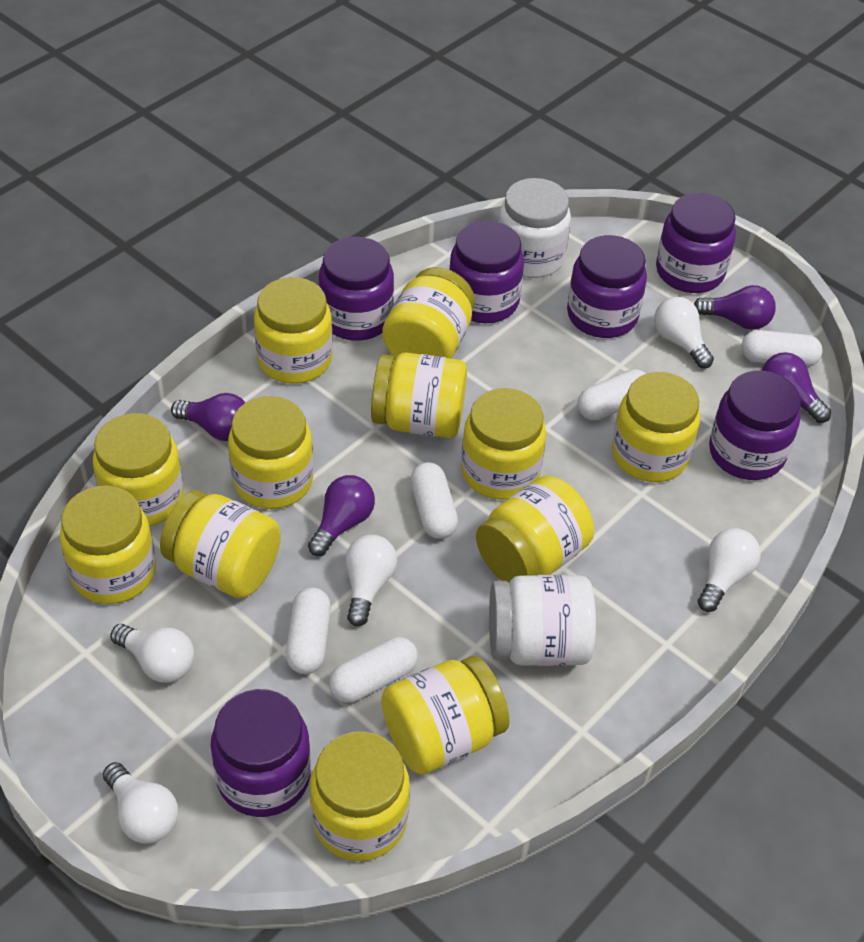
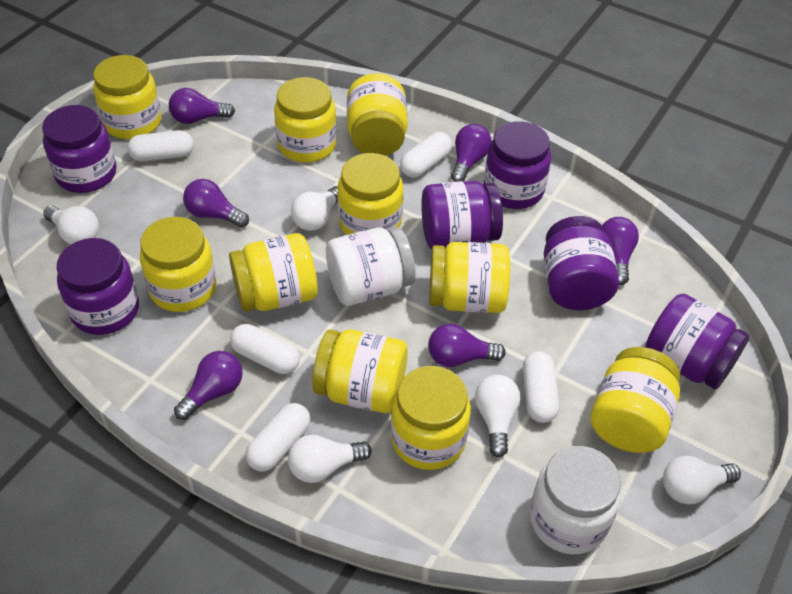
purple light bulb: [171,393,246,441] [308,475,375,556] [694,285,776,330] [762,352,831,423] = 4 -> [169,88,235,124] [174,351,243,420] [183,179,249,228] [428,323,506,367] [451,124,492,182] [602,217,639,285] = 6
yellow jar: [60,485,156,604] [93,413,184,526] [160,490,281,598] [228,396,313,509] [254,277,333,384] [310,731,410,861] [371,352,467,438] [381,656,510,775] [382,267,475,359] [461,388,546,500] [476,476,594,583] [612,372,700,482] = 12 -> [93,55,161,139] [140,217,216,312] [229,233,318,312] [274,77,337,163] [312,330,408,413] [337,153,404,235] [347,73,408,156] [391,366,471,470] [429,242,510,313] [590,347,680,453] = 10

